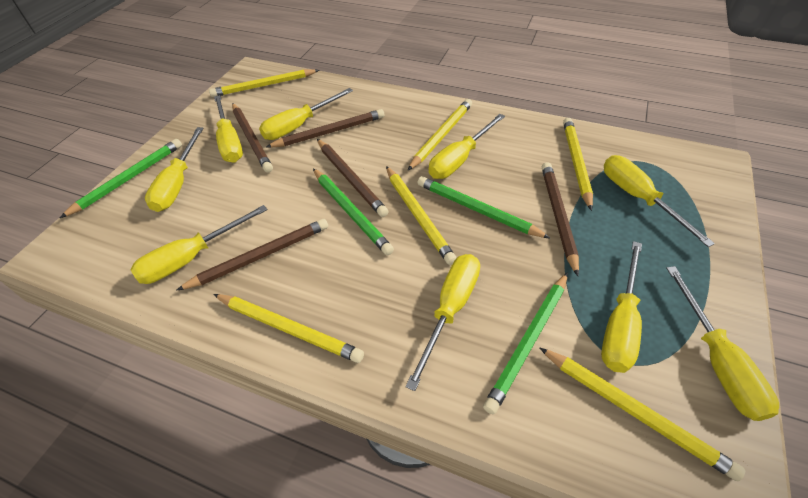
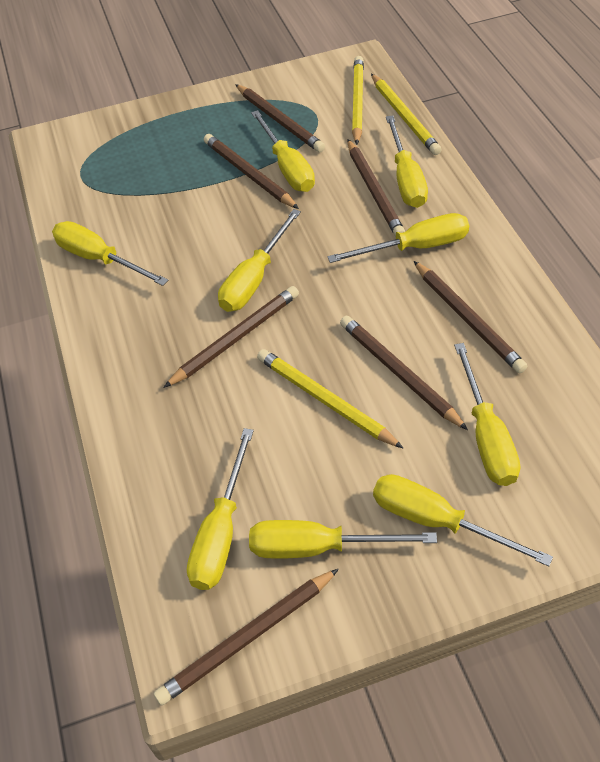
brown pencil: [176,219,328,291] [232,103,273,173] [266,109,385,148] [317,139,389,217] [542,162,579,276] = 5 -> [154,569,339,706] [163,286,299,388] [204,134,299,209] [235,84,325,152] [340,316,468,430] [347,139,405,237] [414,261,528,373] = 7
green pencil: [60,139,182,218] [313,169,394,255] [417,176,551,239] [483,272,568,414] = 4 -> none = 0
yellow pencil: [209,69,319,97] [213,294,364,363] [386,166,456,265] [407,99,472,171] [539,347,745,481] [563,118,593,211] = 6 -> [257,349,403,448] [352,56,364,145] [371,74,442,155] = 3

